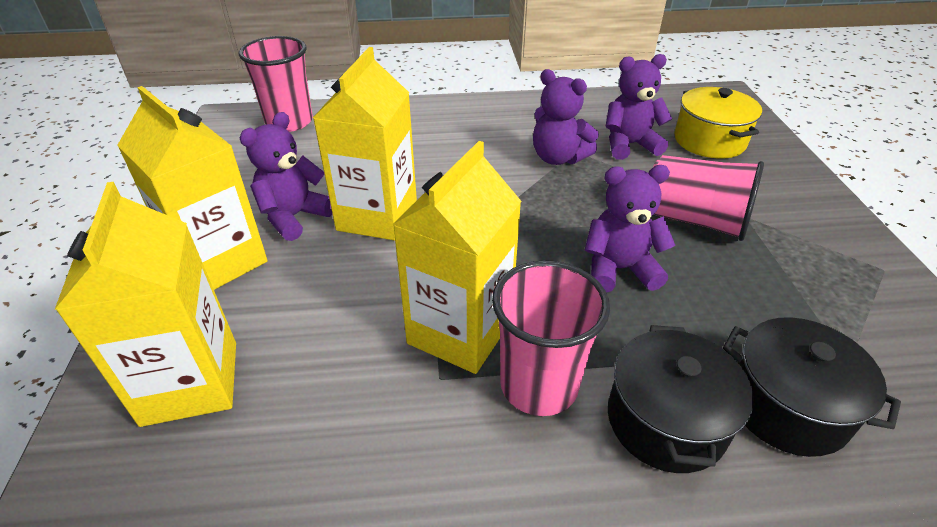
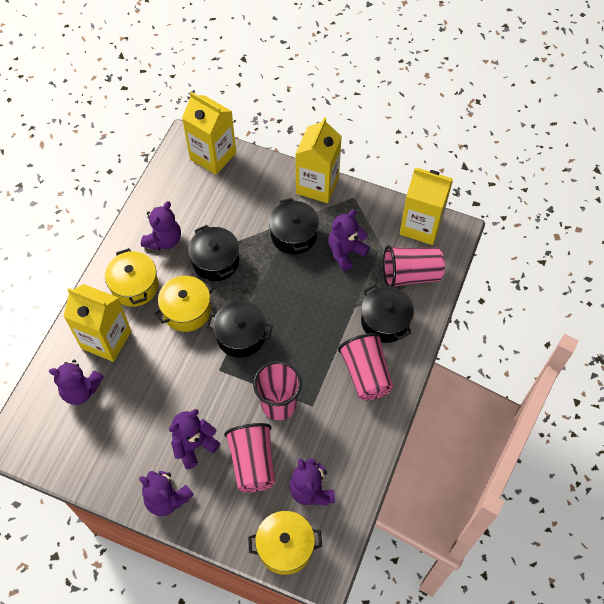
black pot: [608,325,754,473] [723,317,901,457] = 2 -> [188,225,239,281] [206,301,273,358] [269,198,319,254] [361,284,414,343] = 4
pink cup: [239,36,313,132] [492,260,610,416] [653,155,764,241] = 3 -> [224,423,275,493] [253,361,302,420] [338,333,393,401] [383,245,445,287] = 4
purple teddy bear: [240,112,332,241] [533,69,599,165] [585,165,676,293] [605,54,672,160] = 4 -> [49,359,104,405] [139,471,194,516] [141,201,181,250] [169,409,220,469] [289,458,335,506] [328,210,370,271] = 6
yellow pot: [674,87,762,159] = 1 -> [105,248,158,307] [154,276,214,332] [248,511,322,575] = 3

